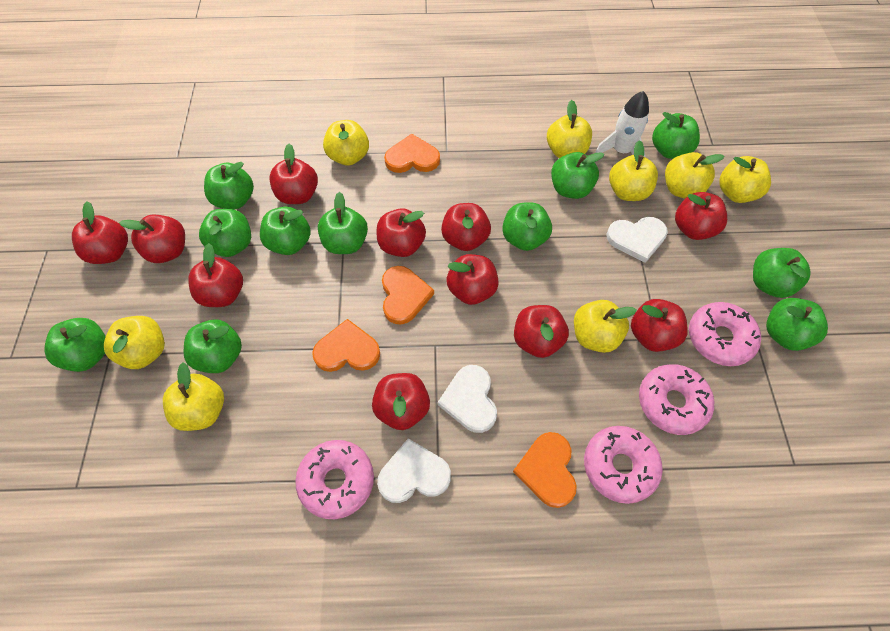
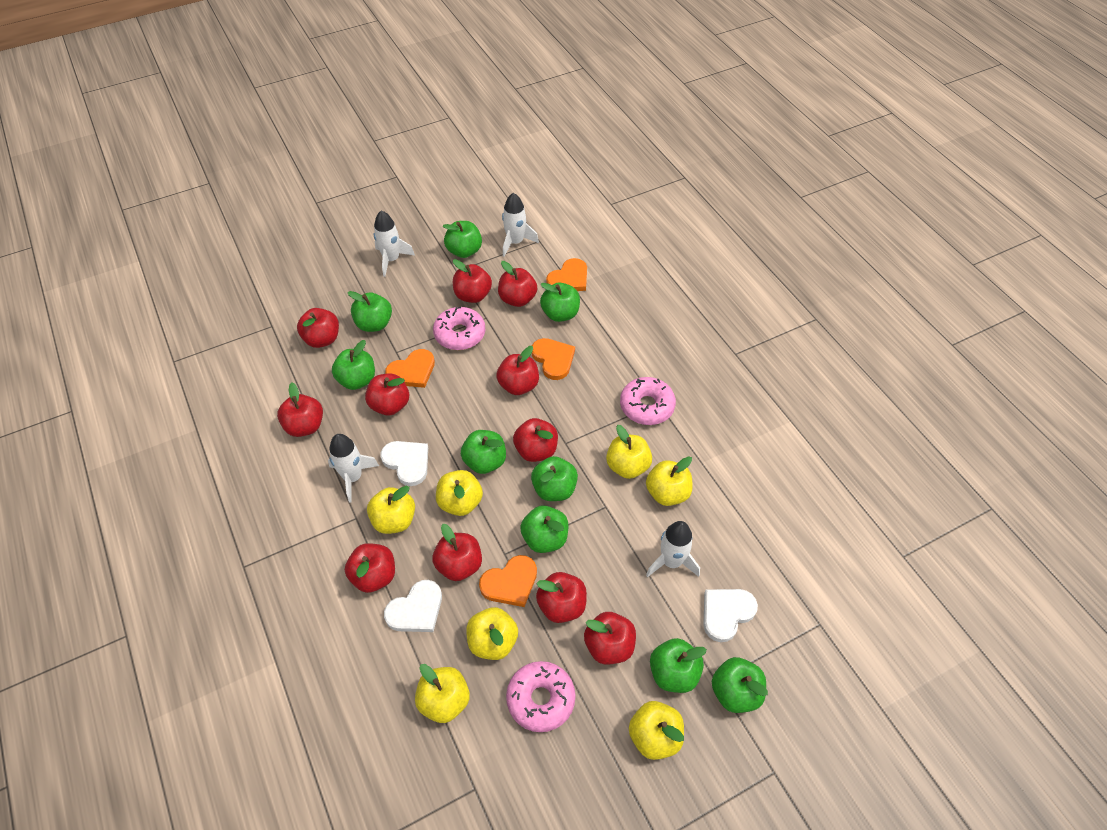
green apple: [44,318,106,372] [184,320,242,373] [199,209,251,257] [204,162,254,209] [260,207,311,255] [318,192,368,254] [502,202,552,251] [551,152,604,199] [652,112,700,159] [753,248,811,298] [766,298,828,351] = 11 -> [332,340,375,390] [347,291,392,332] [442,221,482,258] [461,430,506,474] [520,506,569,553] [531,456,578,501] [540,283,580,322] [650,638,707,693] [712,657,768,713] = 9
pink donut: [295,440,374,519] [584,426,663,504] [639,364,714,435] [689,302,761,366] = 4 -> [433,307,485,350] [506,661,576,732] [620,377,676,425] = 3
white rocket: [595,91,649,157] = 1 -> [328,434,379,503] [373,210,415,277] [502,193,539,257] [646,521,700,577] = 4
yellow apple: [104,316,165,369] [163,362,224,431] [323,120,369,166] [547,100,592,158] [574,300,637,353] [609,140,658,201] [665,152,724,199] [719,156,771,203] = 8 -> [367,486,415,534] [415,664,470,723] [436,470,483,516] [466,607,518,660] [606,425,652,479] [629,701,684,760] [646,456,693,506] = 7

